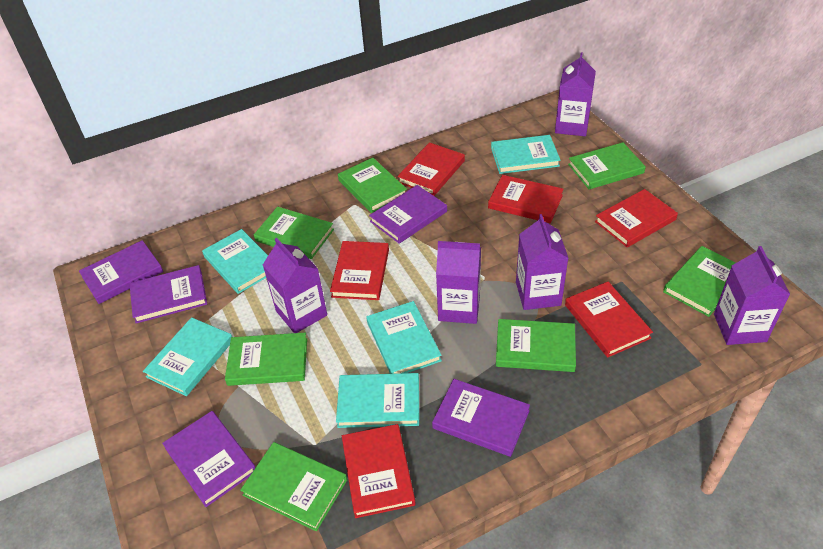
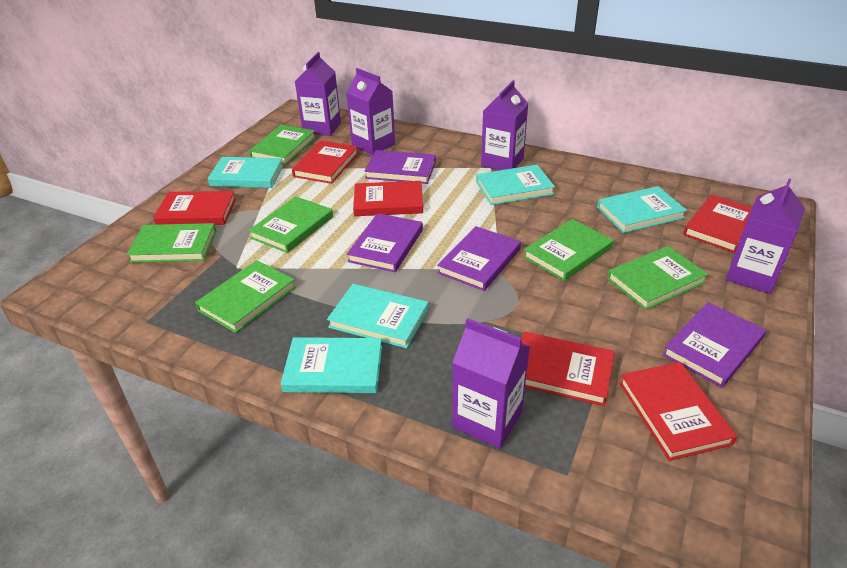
green book: [225,333,307,386] [240,442,347,531] [254,207,334,259] [338,158,407,213] [496,319,576,372] [568,142,646,189] [663,246,735,317] = 7 -> [127,223,216,263] [195,260,296,333] [248,196,333,253] [249,125,316,165] [523,219,614,281] [607,246,709,310] = 6
purple book: [79,240,163,304] [129,265,207,323] [162,411,256,507] [369,185,447,244] [432,379,530,457] = 5 -> [347,213,423,272] [365,150,436,184] [437,226,521,291] [663,302,766,388] = 4

